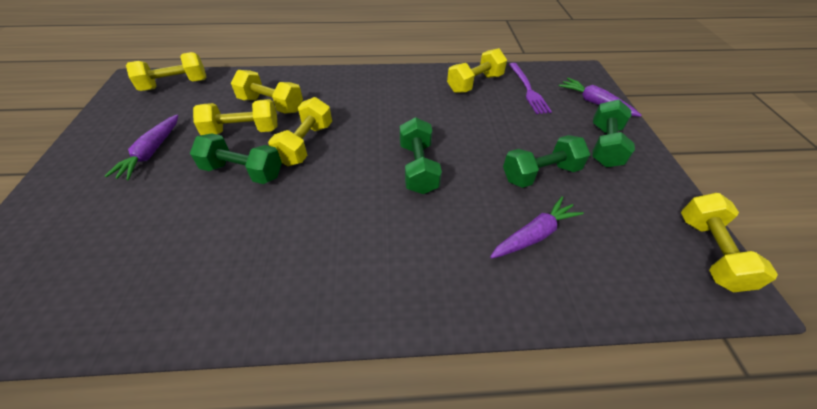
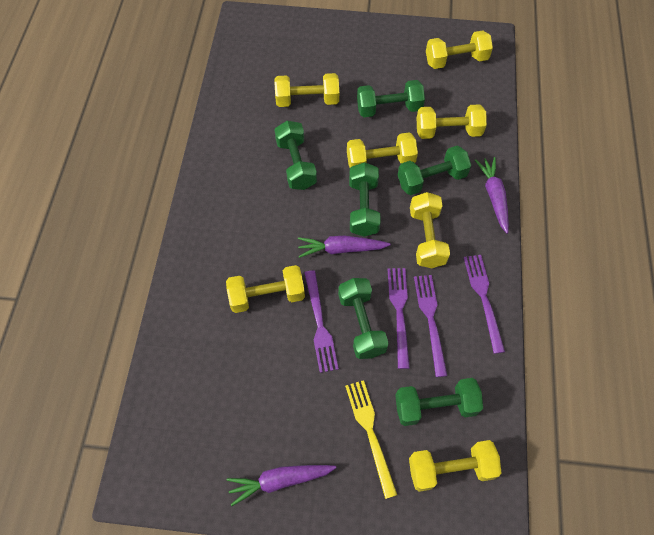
green dumbbell: [190,133,282,184] [400,117,442,194] [503,135,590,188] [592,100,635,167] = 4 -> [274,121,317,190] [338,278,389,359] [349,162,381,237] [357,80,425,117] [395,378,483,426] [398,146,471,195] = 6
purple fork: [509,63,552,114] = 1 -> [304,270,339,373] [388,268,410,369] [414,275,447,377] [464,255,505,354] = 4
yellow dumbbell: [126,52,207,91] [193,99,278,135] [231,70,303,114] [268,97,332,166] [447,48,507,93] [681,193,778,292] = 6 -> [226,265,305,313] [274,73,339,107] [347,132,418,168] [409,440,502,492] [410,192,450,268] [416,104,487,139] [426,31,493,69] = 7
yellow fork: none = 0 -> [345,380,397,499] = 1

